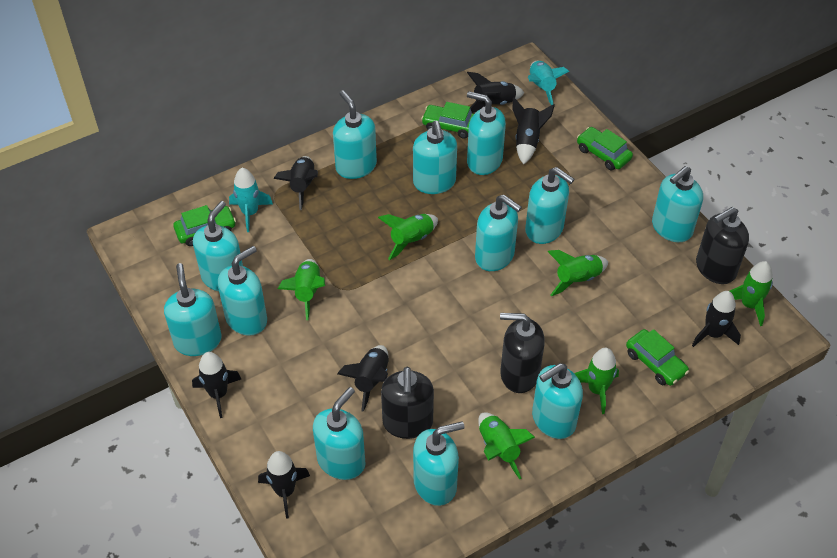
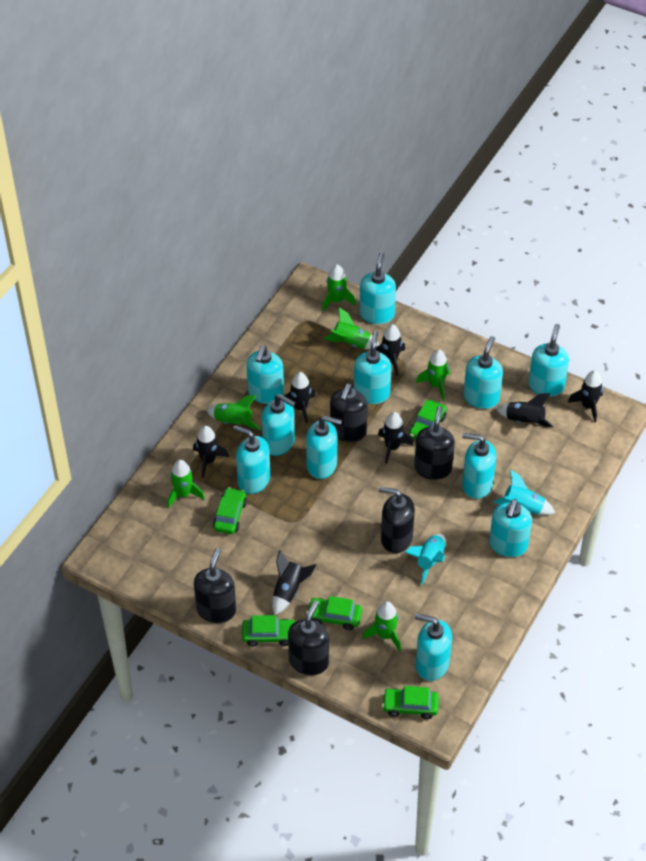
black soap dispenser: [381,367,434,439] [500,313,545,393] [696,207,749,284] = 3 -> [194,548,236,623] [288,600,329,675] [330,383,368,442] [379,487,415,553] [414,406,455,480] = 5
green car: [173,205,236,246] [421,102,474,139] [577,127,633,170] [626,329,689,386] = 4 -> [213,487,247,534] [242,615,296,647] [306,596,362,630] [382,686,439,719] [409,400,447,439] = 5
turquoise soap dispenser: [164,263,221,356] [193,201,243,292] [218,246,267,336] [313,387,366,480] [333,90,377,179] [413,121,457,194] [413,422,465,506] [467,91,506,175] [475,195,522,271] [525,167,574,244] [532,363,583,439] [652,166,703,242] = 12 -> [233,425,270,494] [246,345,284,404] [261,394,296,456] [306,416,342,479] [354,331,392,404] [359,252,396,324] [415,613,452,681] [462,433,497,499] [463,336,503,409] [489,499,532,557] [528,324,569,397] = 11

